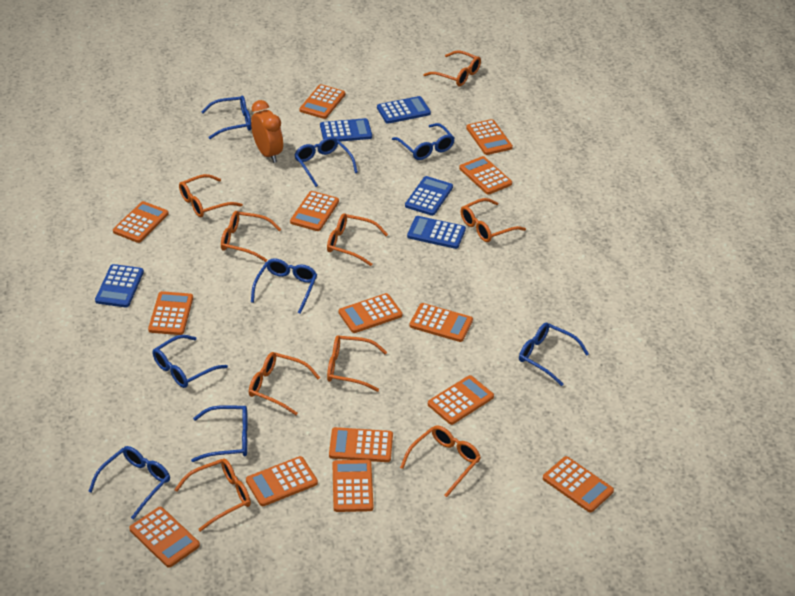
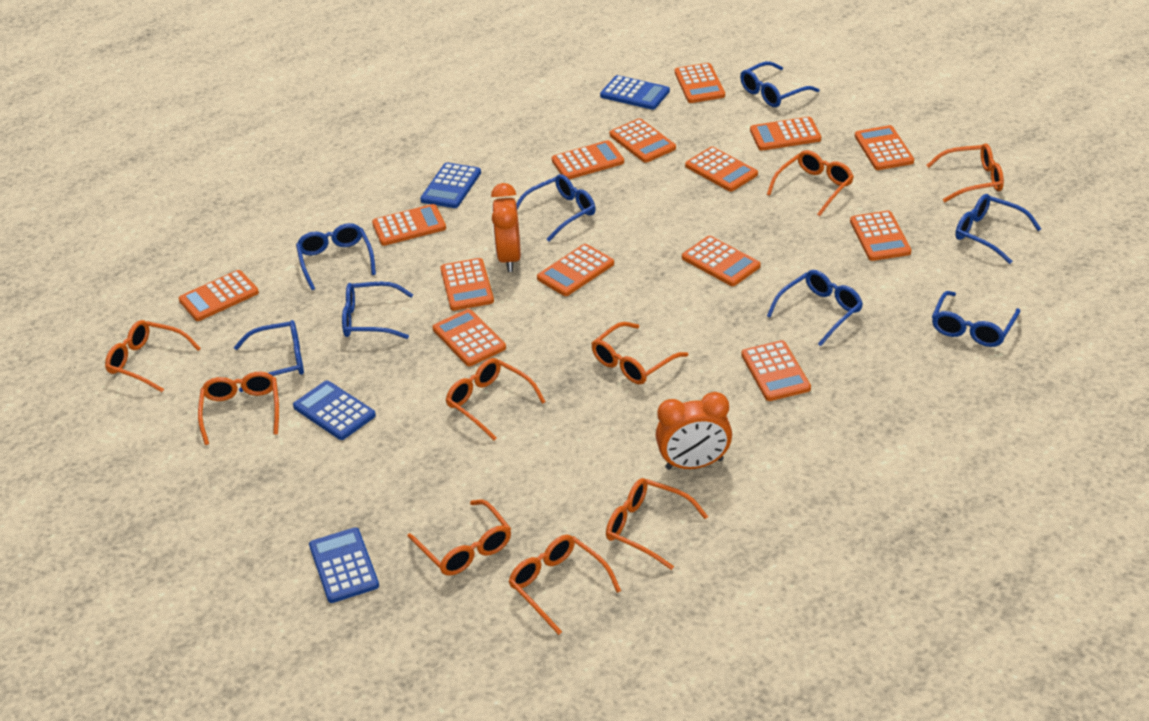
blue calculator: [95,264,144,307] [320,118,372,142] [377,96,431,124] [405,176,453,216] [407,216,466,249] = 5 -> [293,381,376,440] [309,527,379,603] [420,163,481,208] [600,75,670,110] = 4
orange clock: [251,100,283,163] = 1 -> [491,183,521,272] [656,392,732,470] = 2

